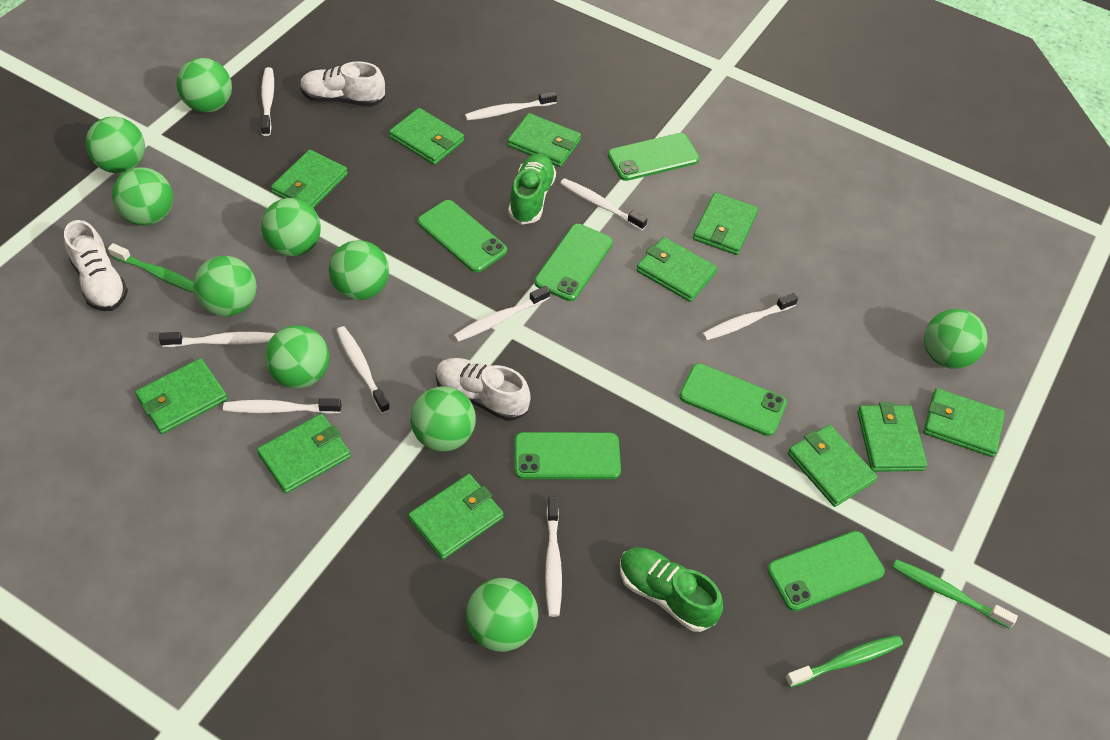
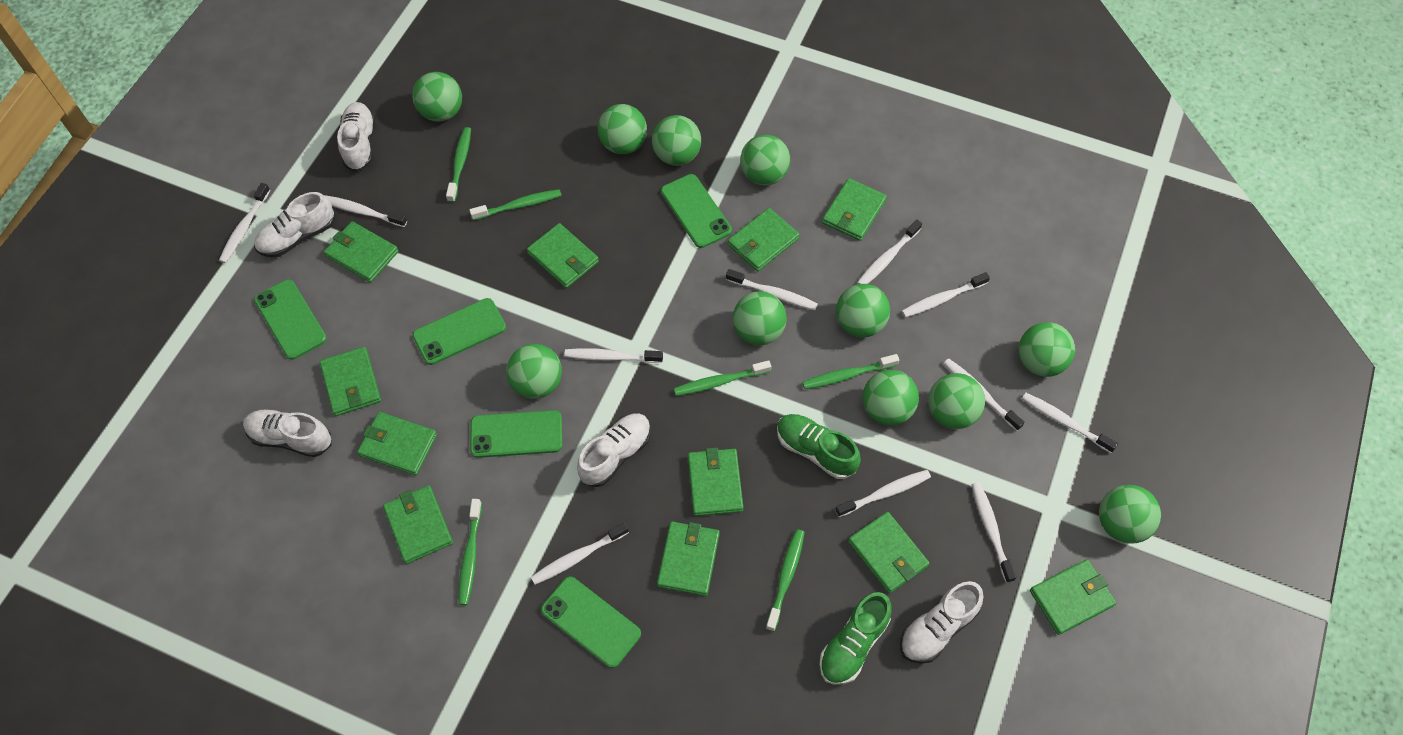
green ball: [86,117,145,173] [112,167,173,226] [176,58,232,113] [193,256,257,317] [261,198,321,257] [265,325,329,388] [329,240,389,300] [410,386,476,452] [466,578,538,652] [924,309,988,369] = 10 -> [412,72,462,122] [506,344,562,399] [598,104,647,154] [652,115,701,166] [733,291,787,345] [740,135,790,186] [836,284,890,338] [863,370,919,425] [928,373,985,429] [1018,322,1075,377] [1099,485,1161,544] = 11
green phone: [418,200,507,273] [514,432,621,479] [534,224,613,301] [608,133,700,181] [679,363,787,436] [767,531,885,611] = 6 -> [254,279,327,360] [413,298,506,365] [470,410,563,458] [541,576,641,668] [661,174,732,248] = 5
green toothbrush: [108,243,194,293] [785,635,903,688] [892,559,1018,629] = 3 -> [446,127,471,203] [459,499,482,605] [469,189,562,220] [674,360,771,396] [766,529,805,631] [802,354,899,389] = 6
white shoe: [64,220,128,311] [300,61,385,107] [436,358,531,421] = 3 -> [243,409,332,457] [254,192,334,257] [337,102,375,171] [577,413,651,487] [900,581,984,664] = 5
white toothbrush: [159,332,275,347] [223,398,341,414] [261,67,274,136] [336,326,390,414] [453,286,550,342] [465,91,557,121] [545,497,562,617] [560,178,647,231] [702,293,798,341] = 9 -> [219,183,270,263] [324,195,407,227] [531,522,629,585] [564,348,663,363] [726,269,818,310] [835,470,931,517] [857,220,922,284] [902,272,990,317] [943,358,1025,431] [972,482,1016,583] [1022,393,1118,453] = 11

